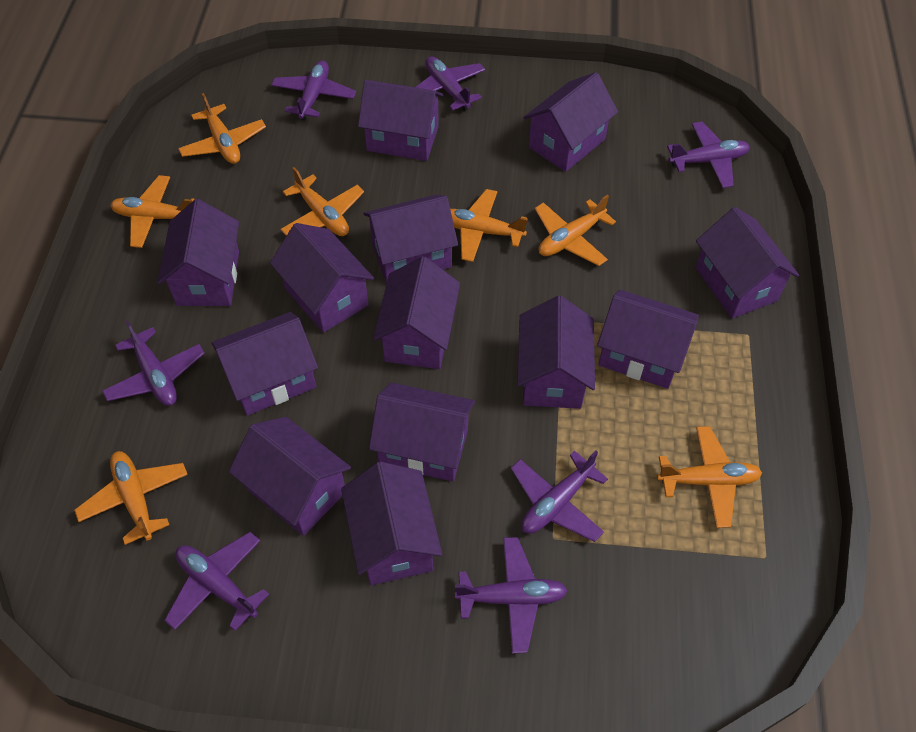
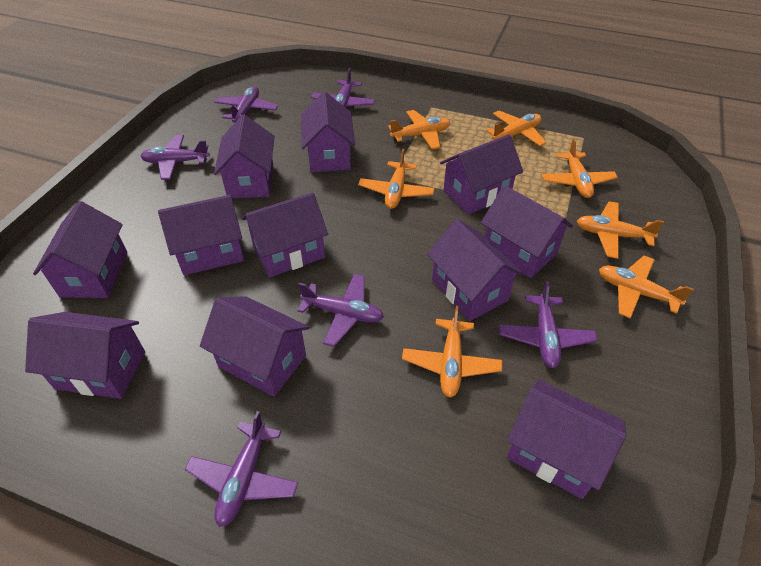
purple house: [157,199,239,306] [212,312,318,416] [229,417,351,536] [270,223,374,333] [341,462,442,585] [358,80,443,161] [363,195,458,283] [369,383,475,482] [373,256,460,369] [517,296,595,409] [523,72,618,172] [597,290,699,389] [696,207,799,318] = 13 -> [25,312,145,399] [33,201,128,298] [158,195,244,275] [200,296,310,397] [214,114,275,198] [242,192,328,278] [301,92,355,172] [427,219,524,321] [440,134,523,215] [481,185,573,278] [507,380,626,499] = 11
purple plane: [102,320,205,406] [164,532,269,631] [271,61,356,121] [415,56,486,111] [455,537,568,654] [511,451,608,542] [667,122,750,188] = 7 -> [141,135,210,180] [185,411,298,527] [214,86,278,123] [297,274,384,347] [311,68,375,109] [499,281,598,368] = 6

